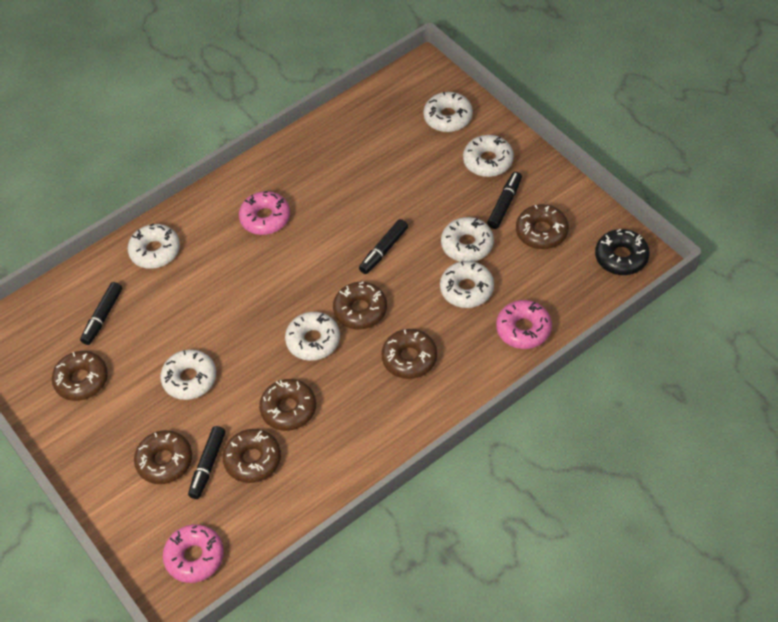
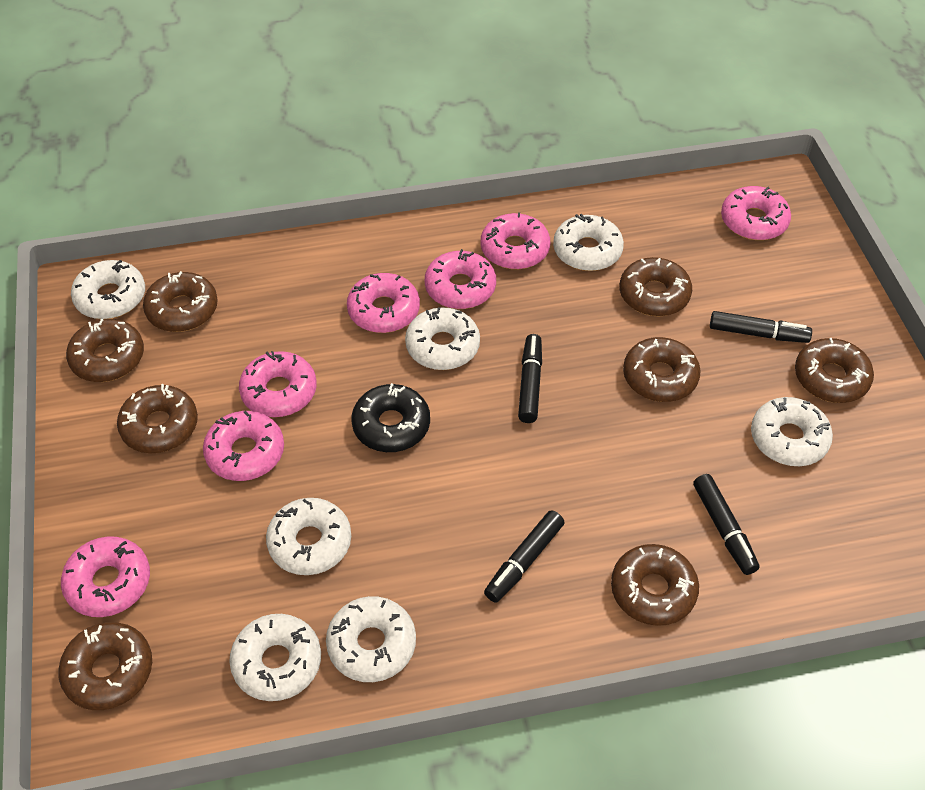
brown donut: [52,351,108,401] [134,430,192,484] [223,429,281,483] [259,379,316,431] [333,282,387,329] [381,329,437,379] [516,204,569,249] = 7 -> [58,622,152,710] [66,319,144,382] [117,384,198,453] [143,271,218,332] [611,544,699,626] [620,257,692,316] [623,337,701,402] [795,338,874,403] = 8
pink donut: [163,524,224,583] [239,191,290,235] [496,300,552,349] = 3 -> [61,536,150,617] [203,411,284,481] [239,351,317,417] [347,273,420,333] [425,249,496,309] [481,212,550,269] [721,186,791,240] = 7

